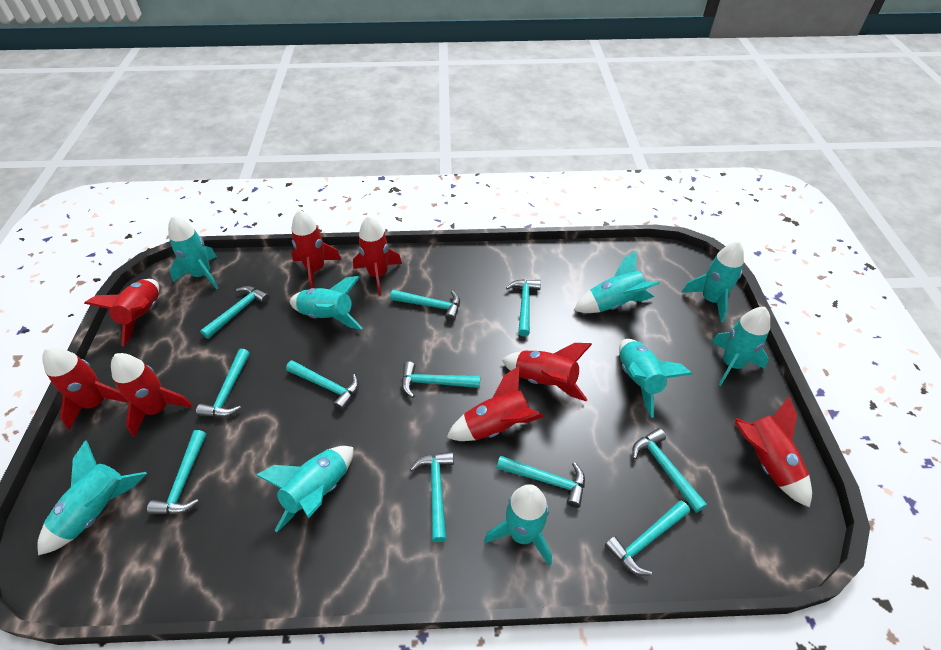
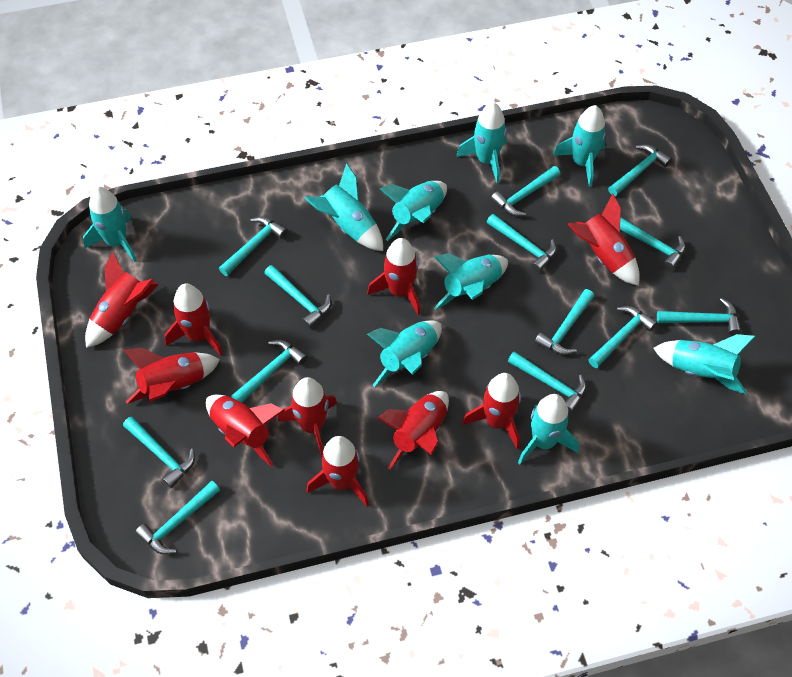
red rocket: [42,347,129,430] [84,279,159,346] [111,353,193,437] [291,210,341,288] [353,215,402,296] [446,366,544,441] [502,343,592,401] [734,397,812,508] = 8 -> [85,252,158,348] [124,347,220,404] [165,284,223,356] [206,395,285,467] [278,377,337,457] [306,436,369,506] [367,238,420,315] [378,391,449,470] [462,373,521,449] [568,193,640,286] = 10
turquoise hammer: [147,430,206,515] [196,349,250,417] [200,286,270,339] [286,360,359,411] [390,290,460,321] [402,362,480,398] [410,451,454,542] [497,455,585,508] [506,279,541,337] [605,500,690,576] [632,428,707,513] = 11 -> [123,416,195,488] [135,481,220,555] [219,217,288,276] [231,340,307,403] [264,265,331,328] [487,214,557,272] [491,166,560,216] [508,351,586,414] [534,289,594,355] [588,306,657,368] [608,144,672,196] [620,217,686,270] [657,298,741,335] = 13

